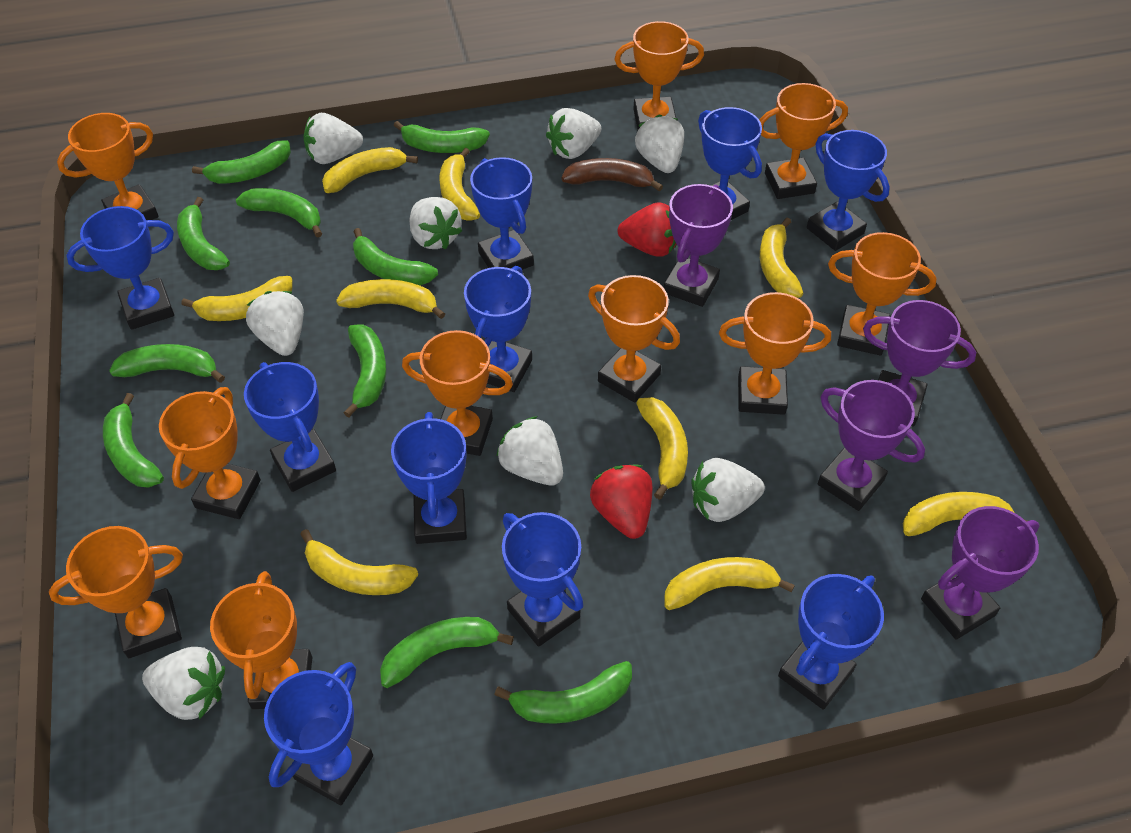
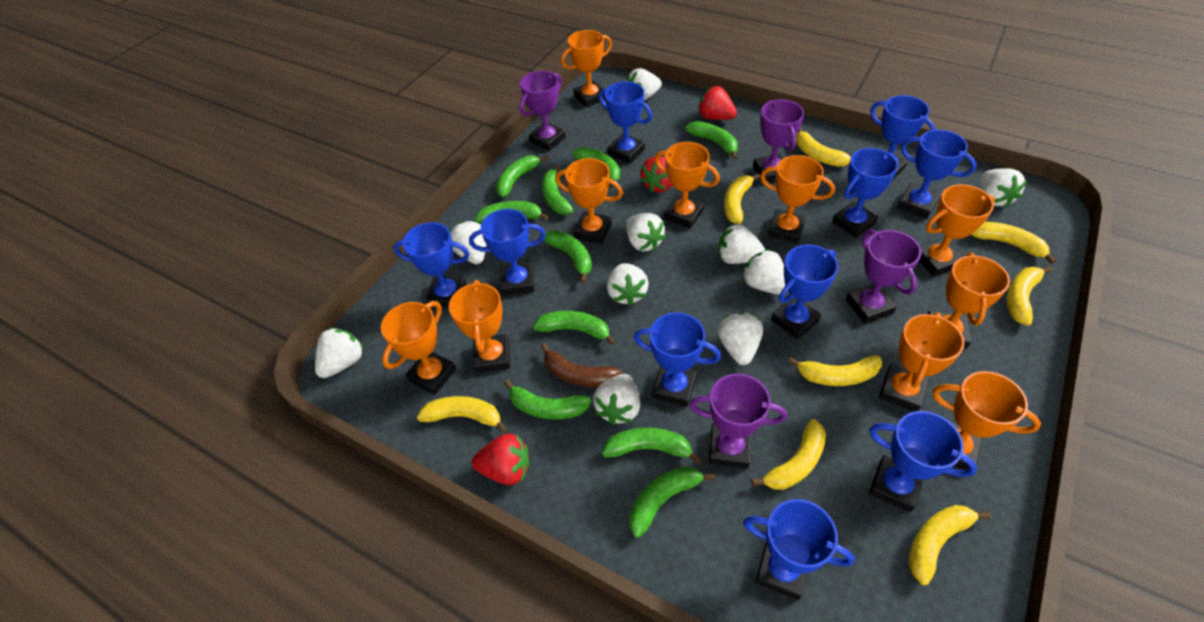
red strawberry: [590,465,652,539] [618,202,677,257] = 2 -> [472,434,529,485] [640,157,672,192] [698,86,737,120] = 3
white strawberry: [142,647,225,720] [246,291,304,356] [303,113,363,164] [410,197,462,249] [496,416,563,486] [546,108,601,159] [635,115,684,173] [691,458,765,522] = 8 -> [315,328,364,378] [450,221,486,264] [593,374,640,425] [607,263,649,306] [626,213,666,251] [627,68,662,101] [718,313,763,365] [719,224,765,264] [742,249,788,295] [981,168,1027,208] = 10
yellow banana: [181,276,292,321] [300,529,418,595] [322,147,418,193] [336,279,445,319] [439,148,480,221] [636,397,688,500] [664,557,795,610] [760,218,804,298] [902,492,1027,536] = 9 -> [417,396,507,433] [724,174,760,224] [752,419,826,490] [788,356,882,386] [796,127,851,167] [908,505,991,585] [971,222,1056,264] [1007,266,1053,326] = 8

